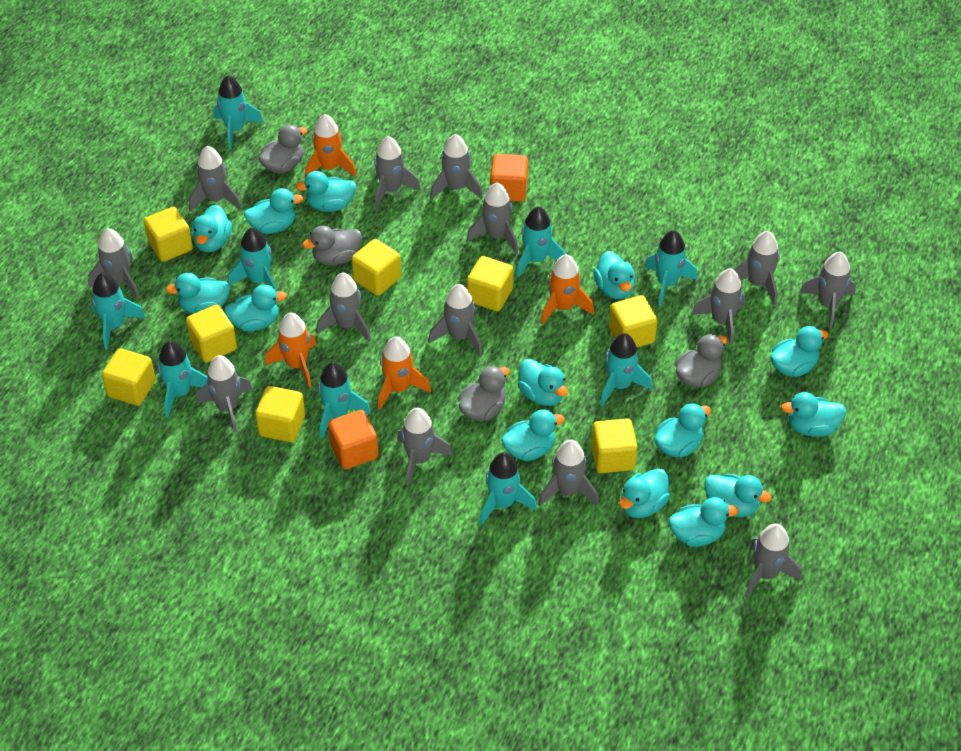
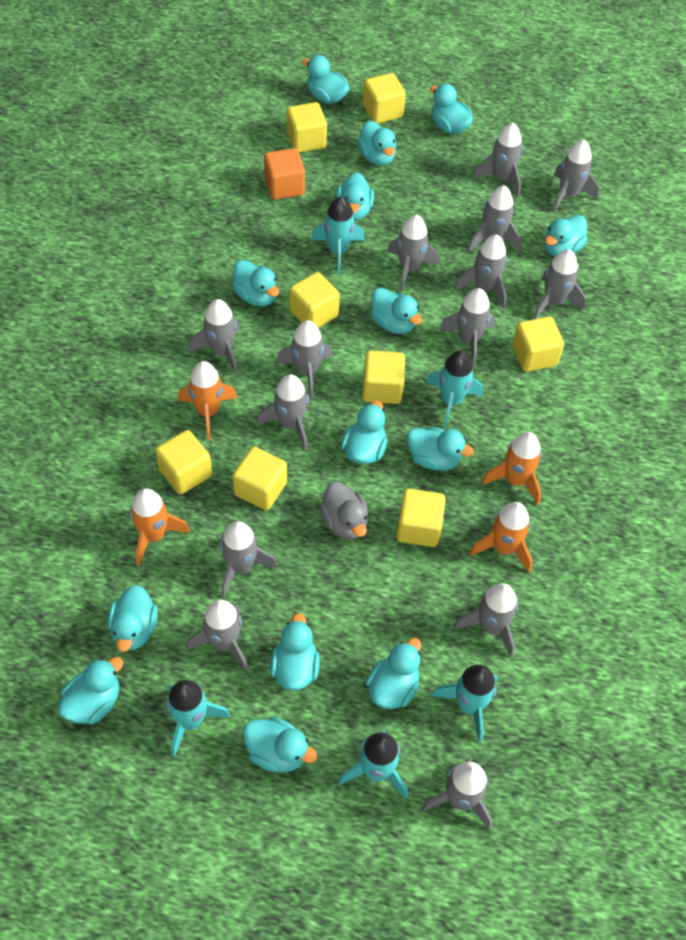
grey duck: [259,125,307,174] [302,226,362,266] [458,366,510,421] [675,334,728,388] = 4 -> [319,482,368,540] = 1
orange cube: [328,410,379,469] [490,154,528,202] = 2 -> [264,148,305,200] = 1
turquoise rocket: [91,273,146,350] [158,341,208,418] [214,75,263,150] [228,227,277,292] [318,362,371,438] [479,452,537,526] [516,206,566,278] [600,333,652,407] [645,230,698,306] = 9 -> [166,680,230,757] [311,196,365,275] [338,729,408,799] [426,350,483,428] [432,665,498,742] = 5

